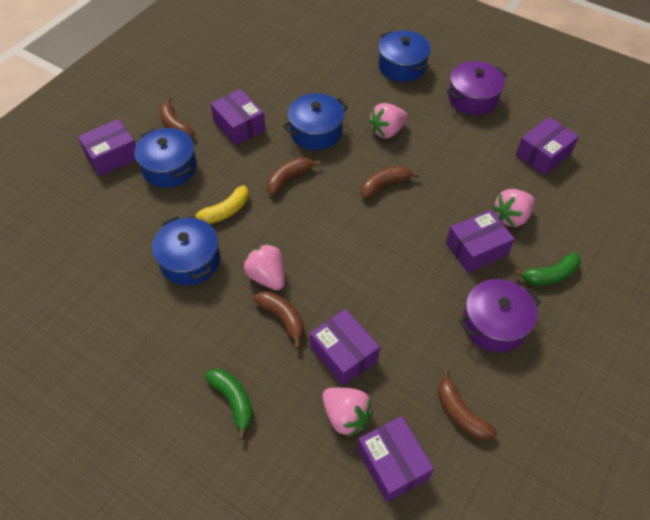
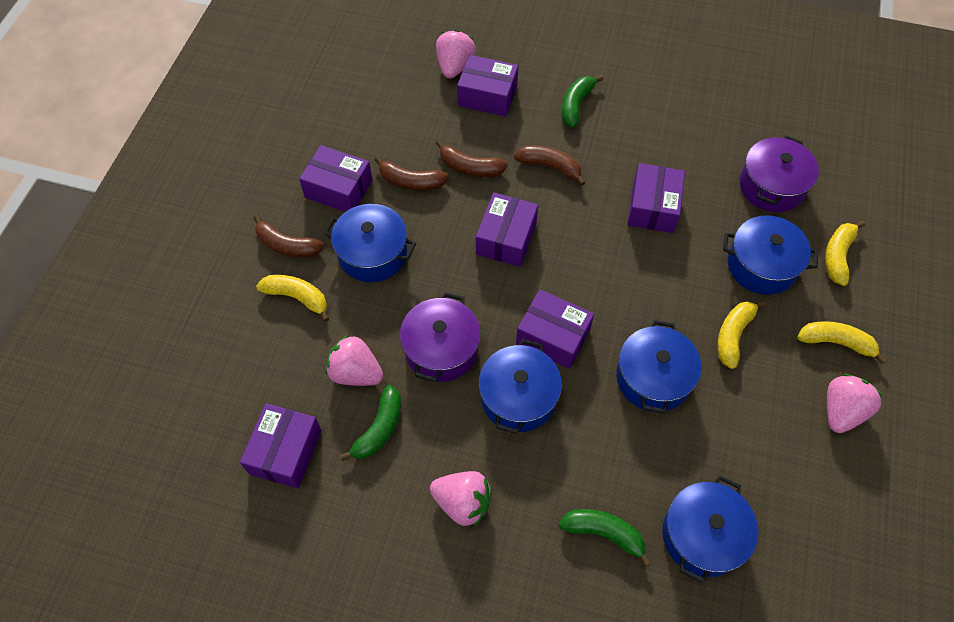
blue pot: [134,128,197,188] [152,216,220,285] [283,93,348,150] [378,30,431,82] = 4 -> [324,204,416,282] [479,339,562,434] [616,320,702,414] [662,475,758,583] [723,215,818,295] = 5
brown banana: [159,97,195,137] [253,291,304,349] [267,157,321,195] [361,166,420,198] [438,369,497,440] = 5 -> [254,215,324,258] [374,156,448,191] [436,140,508,177] [514,145,586,186] = 4
green banana: [205,369,253,440] [514,252,581,286] = 2 -> [340,385,401,461] [559,509,651,567] [562,75,603,128] = 3
yellow banana: [188,186,249,224] = 1 -> [256,275,330,322] [717,300,766,369] [797,321,887,364] [825,221,865,286] = 4

